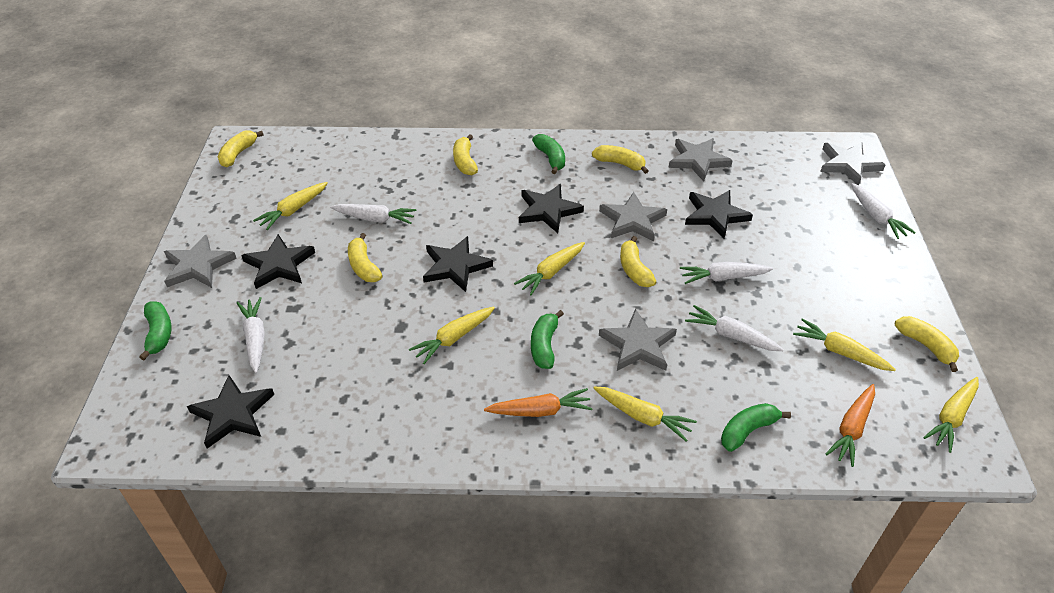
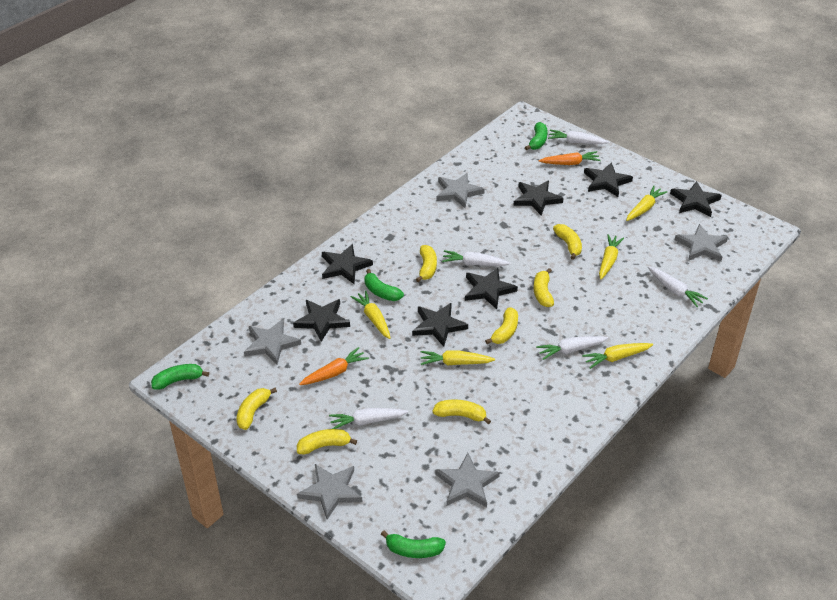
black star: [187,375,274,448] [241,234,315,289] [423,236,493,292] [519,184,584,233] [685,190,753,239] = 5 -> [293,299,350,342] [322,244,373,284] [412,303,468,347] [465,268,518,309] [513,181,564,216] [584,162,633,197] [670,181,722,217] = 7
yellow banana: [218,130,264,168] [348,233,382,282] [453,134,478,175] [592,145,649,174] [620,236,656,287] [895,316,959,372] = 6 -> [236,388,277,430] [297,429,357,454] [416,245,437,282] [432,400,491,424] [485,308,518,344] [533,268,554,307] [553,224,582,260] = 7
yellow carrot: [253,182,328,230] [409,307,495,364] [514,242,585,295] [593,387,697,441] [793,318,896,371] [923,377,979,453] = 6 -> [350,291,391,339] [420,350,495,366] [582,343,653,369] [599,234,624,279] [626,186,667,221] = 5

